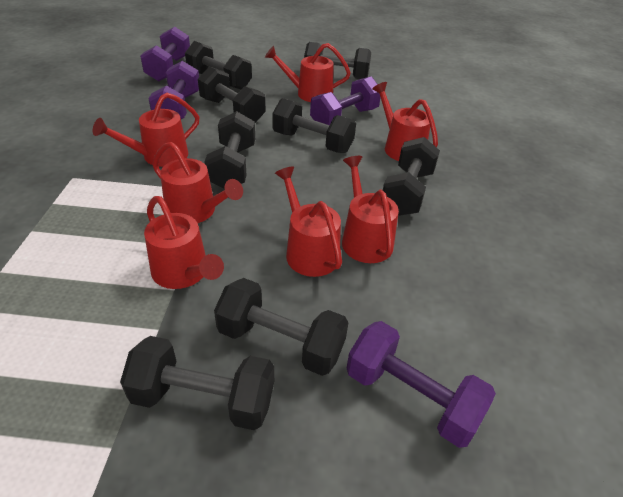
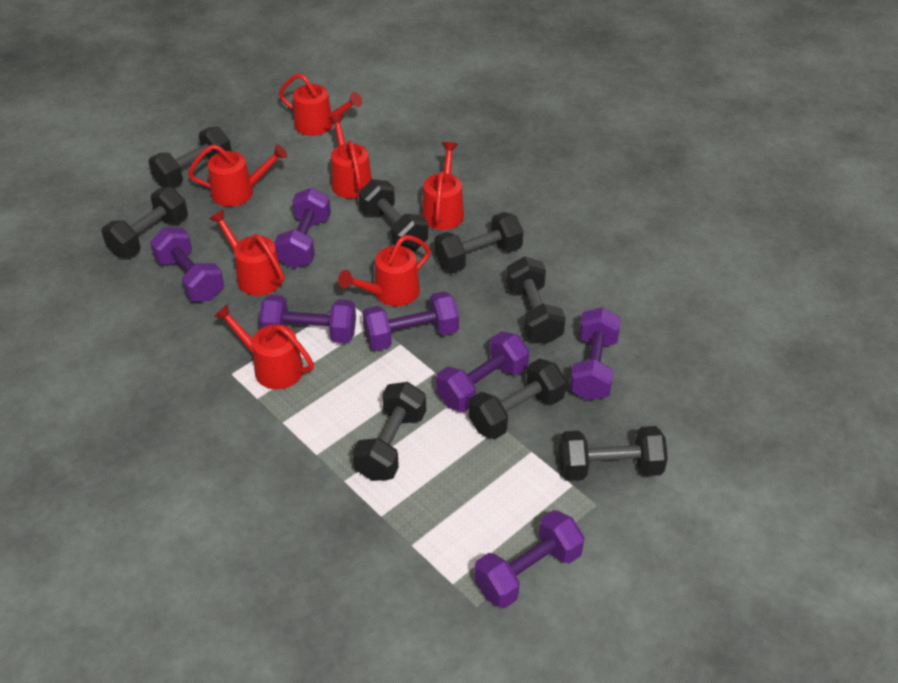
purple dumbbell: [140,27,190,81] [148,61,199,119] [310,76,380,125] [347,321,496,448] = 4 -> [150,227,224,301] [259,295,356,343] [274,188,331,268] [362,291,459,351] [436,331,529,412] [474,510,585,608] [570,307,621,401] = 7

